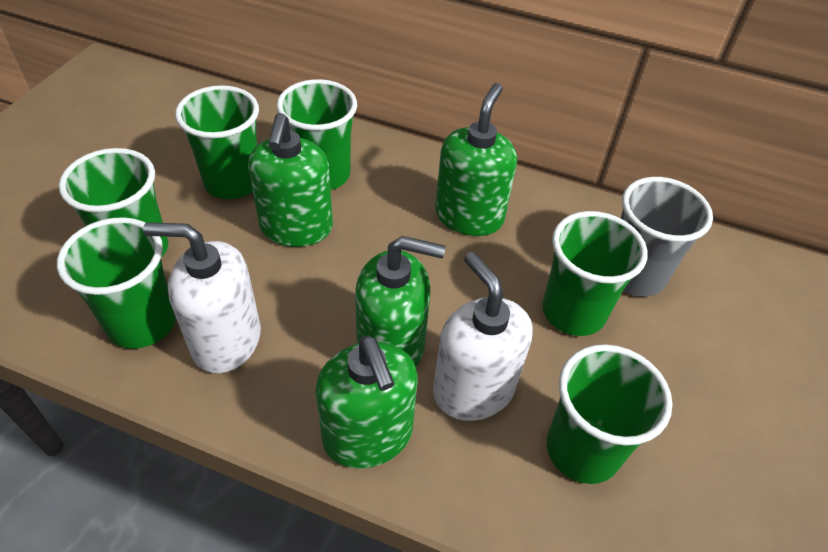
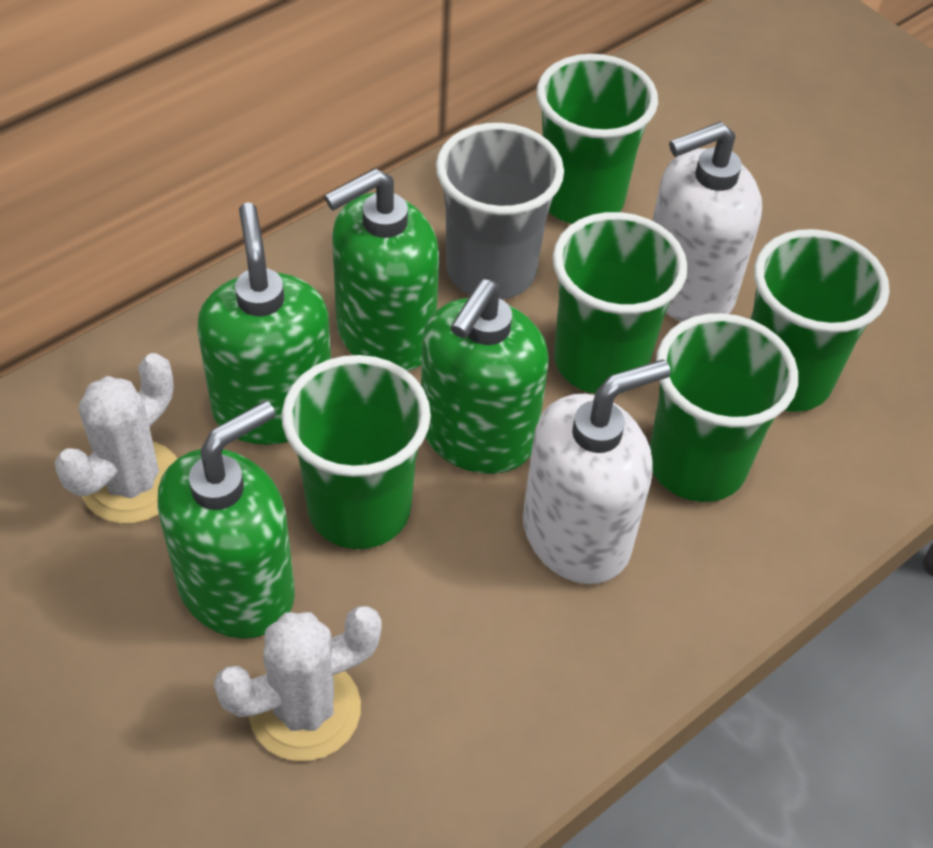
green cup: [57,217,176,349] [59,148,168,258] [175,85,259,199] [277,79,357,190] [542,211,647,336] [547,344,673,484] = 6 -> [282,355,431,549] [537,54,658,224] [553,212,688,394] [650,313,798,502] [751,229,890,412] = 5
white cactus: none = 0 -> [54,353,177,524] [214,606,382,761] = 2

